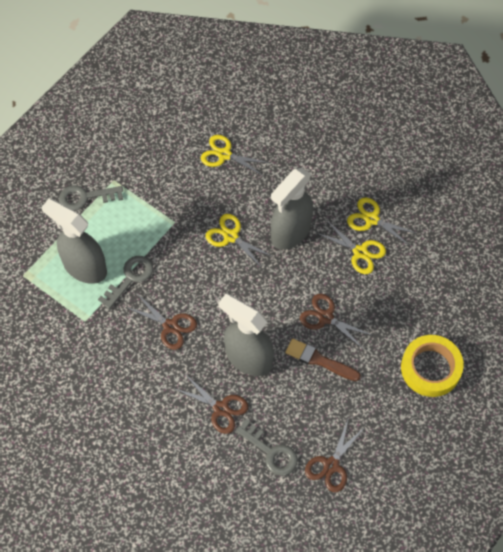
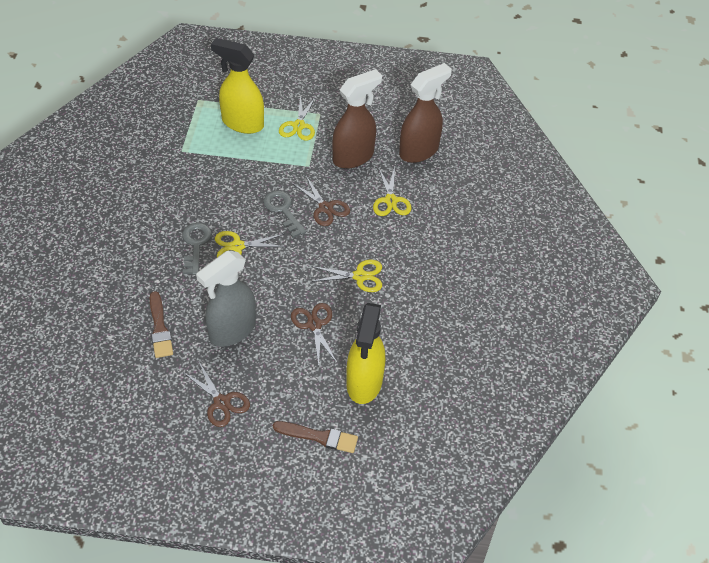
brown brush: [285,338,361,381] = 1 -> [150,291,173,358] [273,421,358,453] = 2
brown scissors: [126,294,197,350] [173,374,248,434] [300,294,372,349] [305,420,366,492] = 4 -> [183,360,250,427] [291,303,338,366] [292,176,350,226] = 3
brown spray bottle: none = 0 -> [332,69,382,169] [399,63,452,163] = 2
grey key: [59,185,123,211] [98,256,153,309] [235,419,298,476] = 3 -> [182,223,212,275] [263,190,306,238] = 2
grey spray bottle: [41,198,107,284] [218,294,274,376] [271,168,313,250] = 3 -> [196,251,256,347] = 1
yellow spray bottle: none = 0 -> [211,38,264,134] [346,303,385,404] = 2
yellow tape: [401,335,464,397] = 1 -> none = 0

